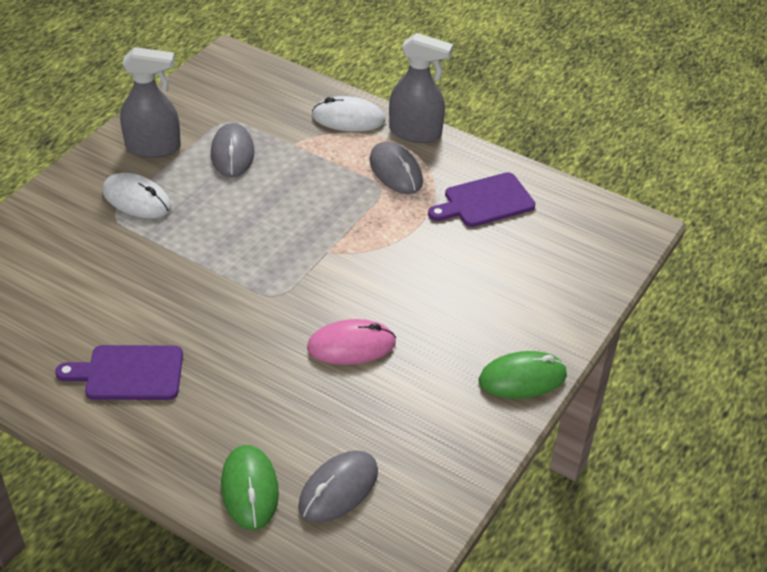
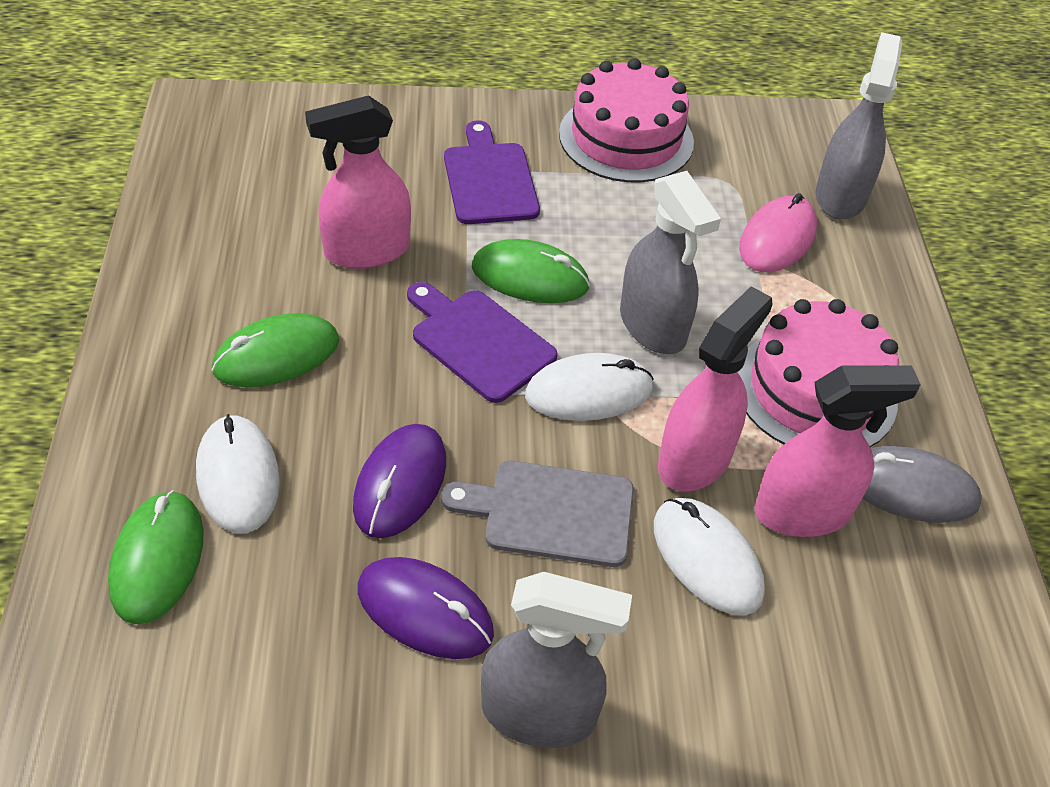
green mouse: [221,445,279,530] [478,351,567,399] = 2 -> [108,490,204,624] [212,314,339,387] [472,239,590,303] = 3
grey cutting board: none = 0 -> [441,461,634,567] = 1
grey mouse: [211,123,255,177] [298,450,378,523] [369,142,423,194] = 3 -> [862,446,982,523] = 1
grey spray bottle: [120,47,181,158] [389,33,453,143] = 2 -> [481,572,632,748] [620,171,721,354] [816,32,902,220] = 3
pink cake: none = 0 -> [559,58,694,182] [738,299,899,447] = 2
pink spray bottle: none = 0 -> [305,95,411,269] [658,286,772,492] [754,365,921,537] = 3
purple mouse: none = 0 -> [353,424,446,538] [358,557,494,659] = 2
white mouse: [102,173,171,218] [312,96,385,132] = 2 -> [196,414,280,533] [525,353,654,421] [654,498,765,615] = 3

